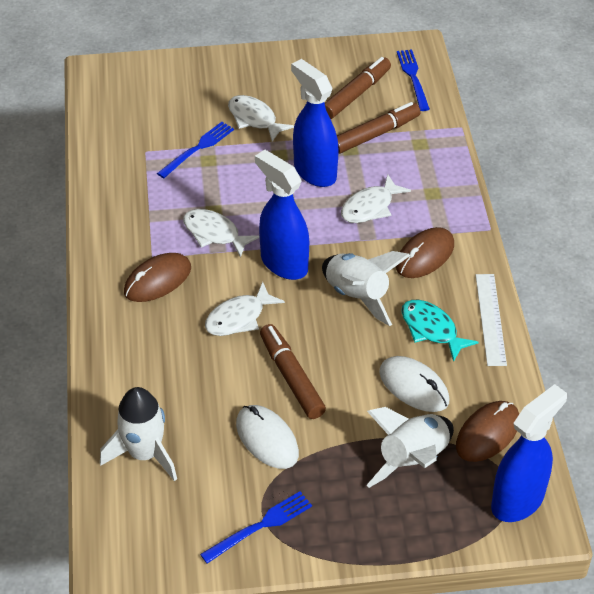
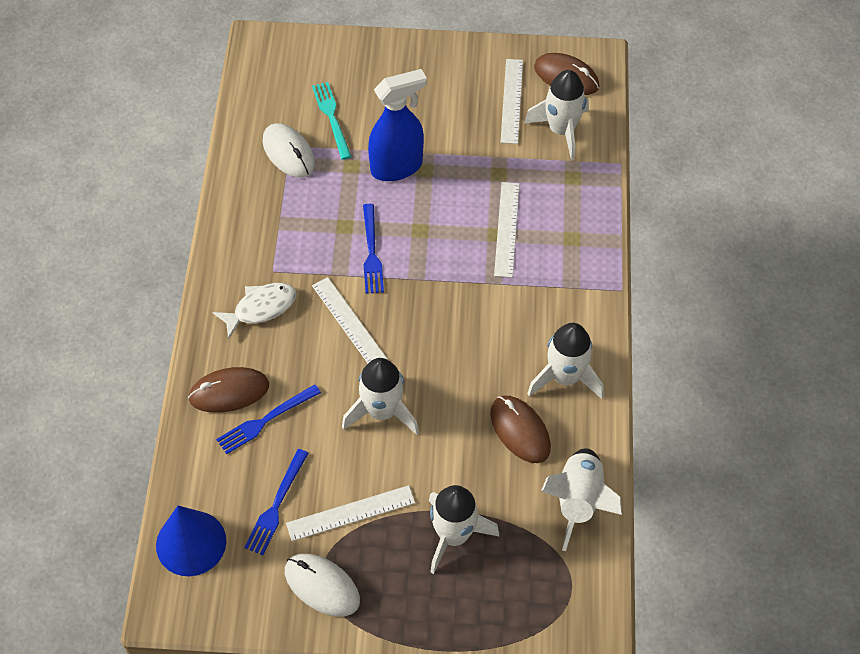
blue cone: none = 0 -> [156,506,226,576] = 1
blue spray bottle: [255,150,309,280] [291,59,339,187] [491,384,567,522] = 3 -> [368,69,427,181] = 1
brown marker: [260,324,326,419] [325,57,391,119] [337,102,421,154] = 3 -> none = 0
turquoise fish: [401,300,478,362] = 1 -> none = 0
turquoise fork: none = 0 -> [312,82,352,160] = 1
white fish: [183,209,260,258] [205,282,285,336] [228,95,294,142] [341,174,411,223] = 4 -> [213,283,296,339] = 1
white rocket: [100,387,177,481] [322,251,410,326] [367,407,454,488] = 3 -> [342,358,419,435] [429,485,499,574] [524,70,589,161] [527,323,604,399] [541,448,622,551] = 5
white ruler: [476,274,507,366] = 1 -> [286,485,415,541] [312,277,388,363] [494,182,520,278] [500,59,523,144] = 4

